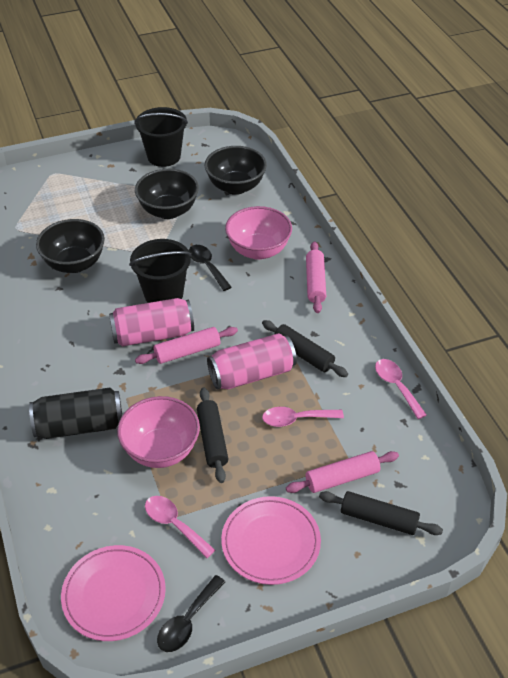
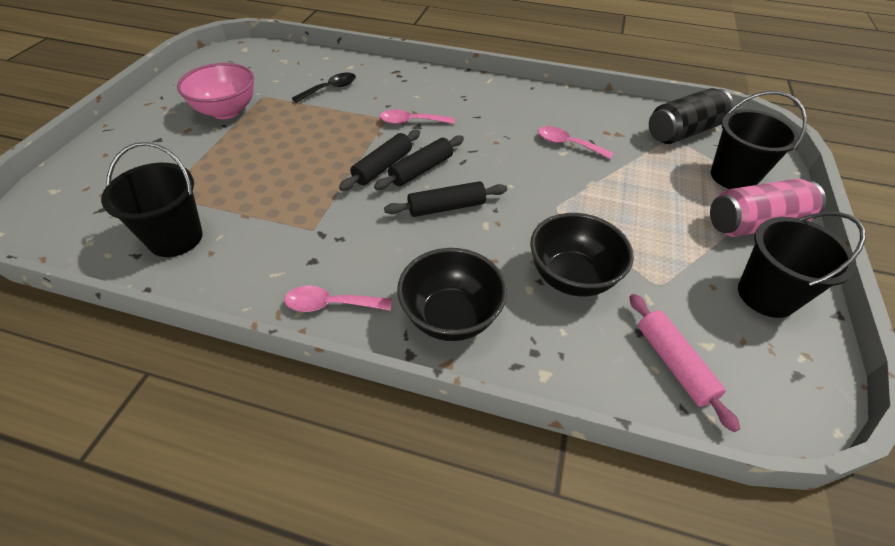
black bowl: [36,219,105,273] [135,169,199,219] [205,146,267,195] = 3 -> [397,248,507,341] [530,213,634,297] = 2
black bucket: [129,239,192,303] [134,107,188,167] = 2 -> [101,142,203,257] [711,91,807,189] [738,212,866,318] = 3
black spoon: [157,575,225,652] [189,245,232,291] = 2 -> [292,73,356,103] = 1
pink bowl: [117,396,200,468] [225,206,292,260] = 2 -> [177,63,254,119] = 1
pink can: [109,298,194,347] [207,333,297,389] = 2 -> [710,179,826,237] = 1
pink plate: [61,545,166,641] [221,496,321,585] = 2 -> none = 0
pink rolling pin: [135,327,238,364] [286,451,399,493] [306,241,326,313] = 3 -> [629,294,740,432] = 1

